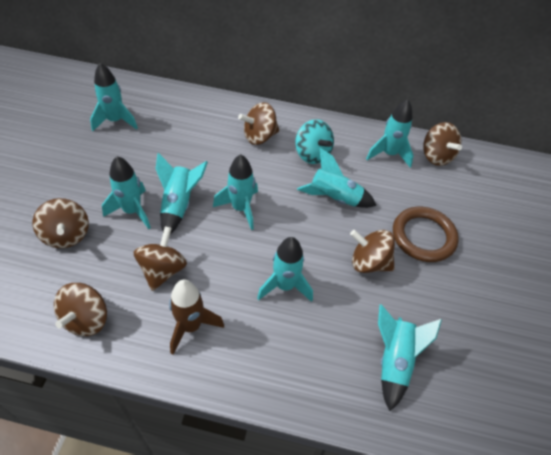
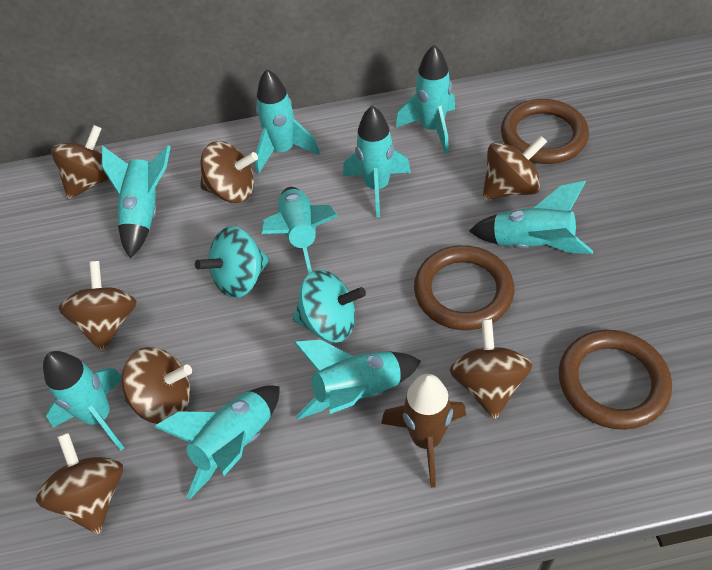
brown ring: [393,207,459,262] = 1 -> [414,245,514,330] [501,99,589,164] [559,330,672,430] = 3
brown spinning top: [33,198,89,248] [54,283,107,336] [134,226,187,291] [238,102,280,145] [350,230,395,273] [423,122,462,166] = 6 -> [36,433,123,534] [51,125,109,199] [58,261,137,352] [121,347,192,424] [200,141,258,203] [450,319,532,419] [482,136,547,200] = 7
turquoise rocket: [90,63,138,131] [102,156,151,229] [156,153,208,234] [213,154,258,230] [257,237,313,302] [297,148,377,208] [366,99,414,167] [378,304,442,411] = 8 -> [43,351,124,450] [102,145,171,258] [154,385,280,499] [255,69,320,173] [262,187,339,274] [294,340,421,420] [343,106,411,217] [396,45,455,154] [469,181,593,254] = 9
turquoise spinning top: [295,119,334,164] = 1 -> [195,226,269,298] [293,270,366,343] = 2

